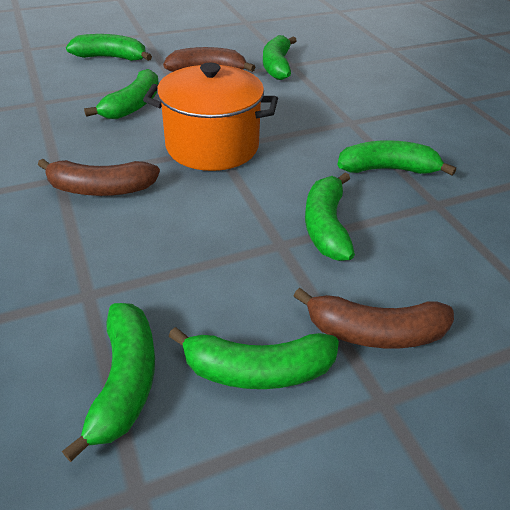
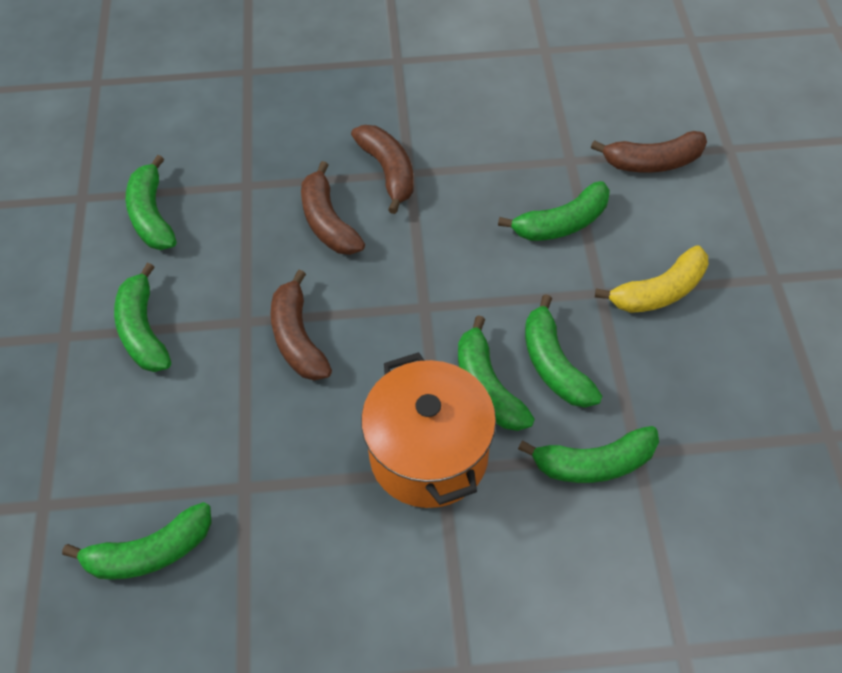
brown banana: [38,159,160,196] [163,47,255,72] [294,288,454,348] = 3 -> [271,270,332,381] [301,161,365,255] [351,125,414,214] [591,131,707,173] = 4
yellow banana: none = 0 -> [595,245,708,313] = 1

